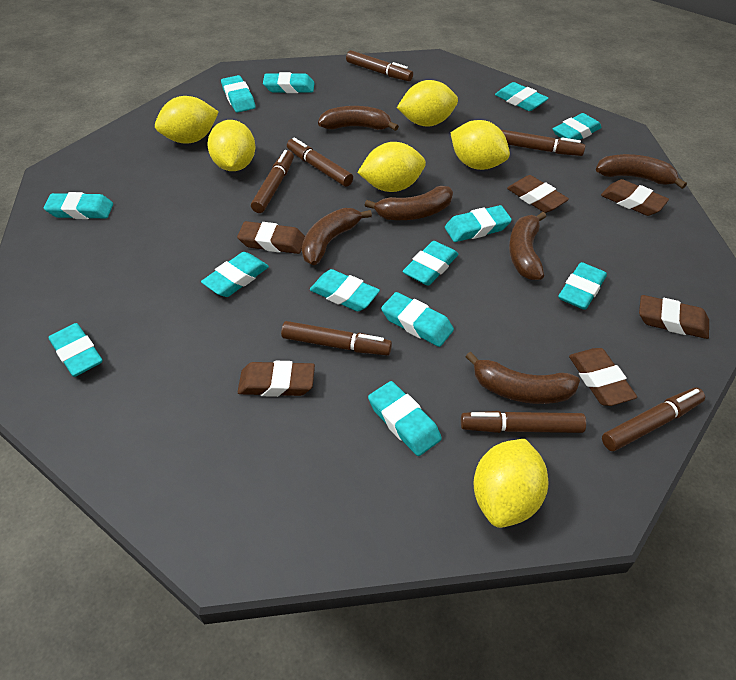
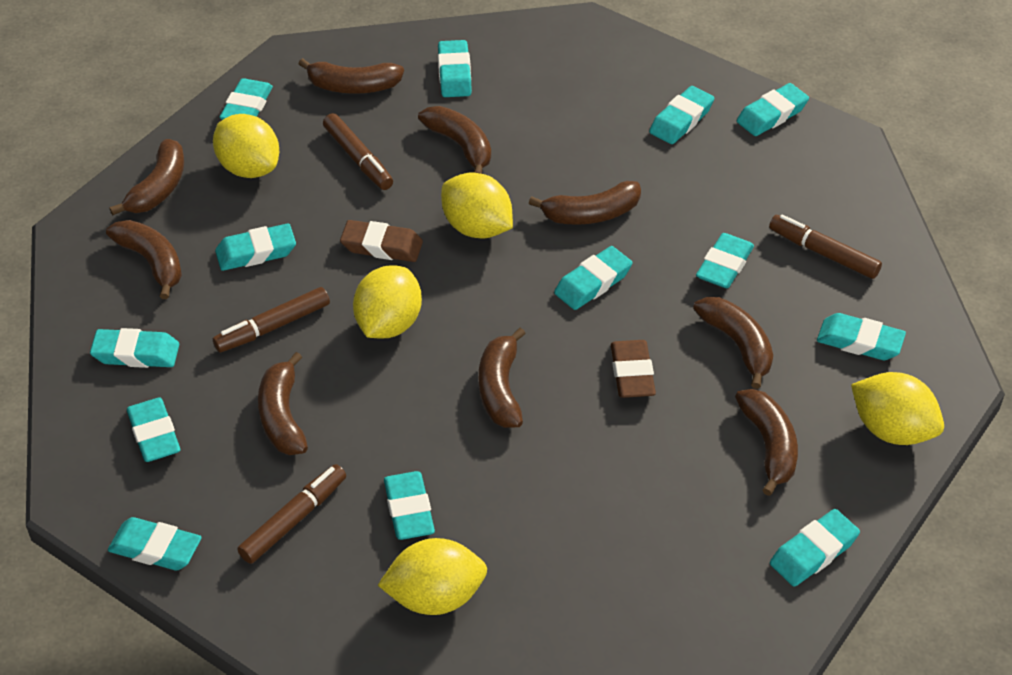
brown banana: [302,208,372,265] [318,106,399,131] [365,186,453,220] [466,352,580,404] [509,212,546,280] [596,154,687,189] = 6 -> [106,220,182,299] [109,139,184,215] [258,352,308,455] [298,58,404,94] [418,106,491,174] [479,328,526,428] [529,181,641,225] [693,297,773,389] [735,389,798,496] = 9
brown eraser: [237,221,305,254] [238,361,315,397] [507,175,569,213] [569,348,637,406] [601,179,669,216] [639,295,709,339] = 6 -> [340,220,423,262] [611,340,656,398] = 2
brown marker: [251,150,294,213] [281,321,392,355] [287,138,353,187] [346,50,413,81] [461,411,586,433] [501,130,585,156] [602,387,705,451] = 7 -> [213,287,330,353] [237,464,346,564] [323,113,393,190] [769,215,882,279] = 4
yellow lemon: [155,96,219,144] [207,120,256,171] [357,142,426,192] [397,80,458,126] [451,120,510,170] [474,439,548,528] = 6 -> [213,114,279,178] [353,265,422,339] [378,538,487,615] [441,172,513,239] [851,372,944,445] = 5

